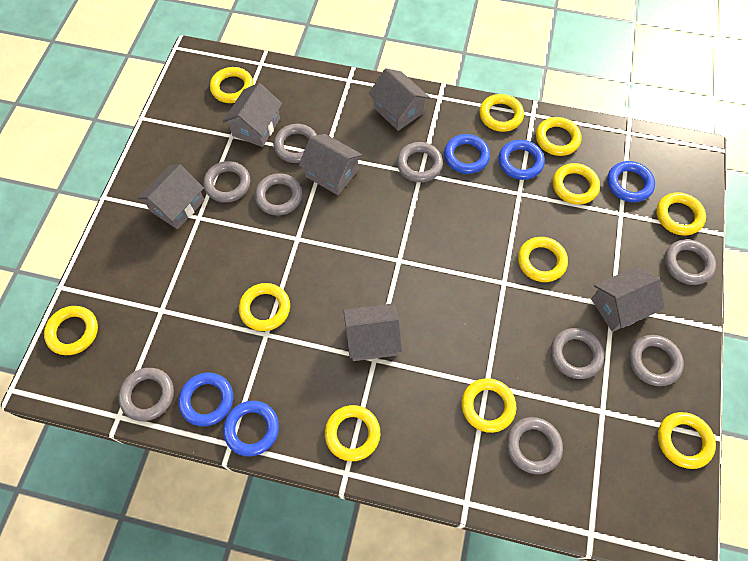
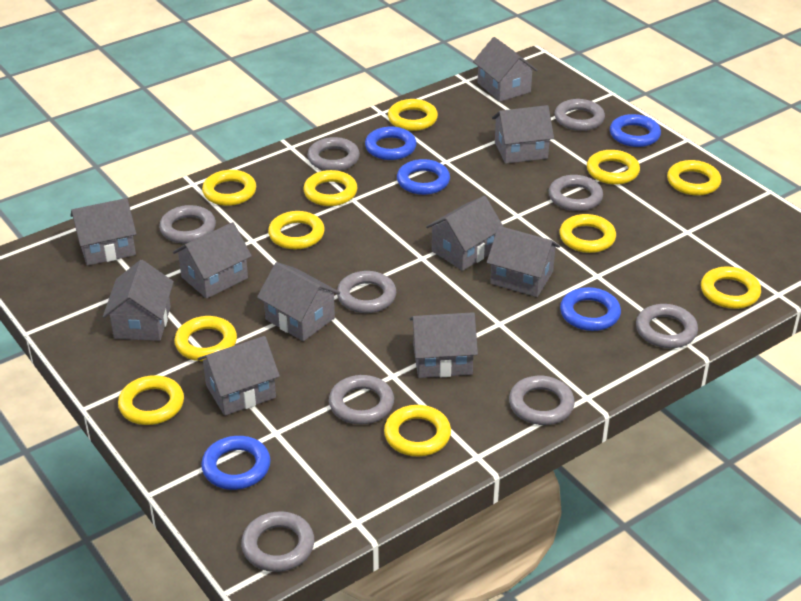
grey house: [137,164,204,229] [222,83,282,147] [299,134,362,195] [344,303,402,361] [369,68,430,131] [591,267,665,332] = 6 -> [71,198,136,266] [103,260,174,341] [173,222,252,299] [197,336,280,416] [257,262,340,341] [410,312,478,378] [426,196,504,271] [473,37,538,102] [487,226,560,297] [492,105,554,164] = 10

